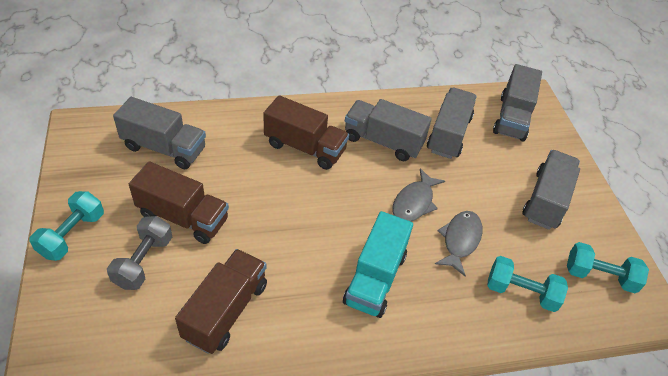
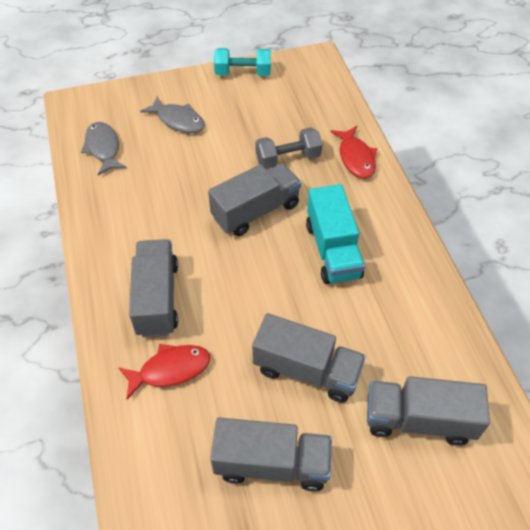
brown truck: [129,162,229,244] [175,249,267,354] [263,95,349,170] = 3 -> none = 0
red fish: none = 0 -> [118,344,210,400] [331,126,377,178] = 2
turquoise dumbbell: [29,191,104,261] [487,256,568,312] [567,242,649,293] = 3 -> [214,48,271,76] = 1

